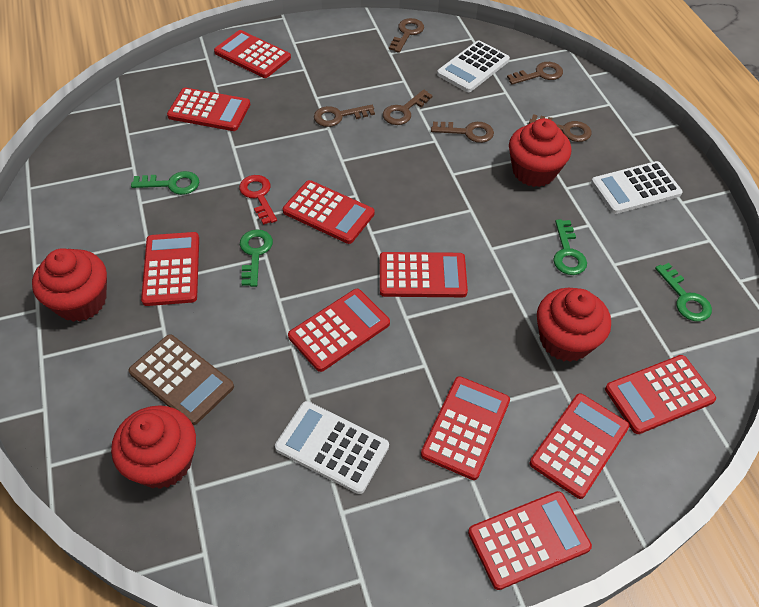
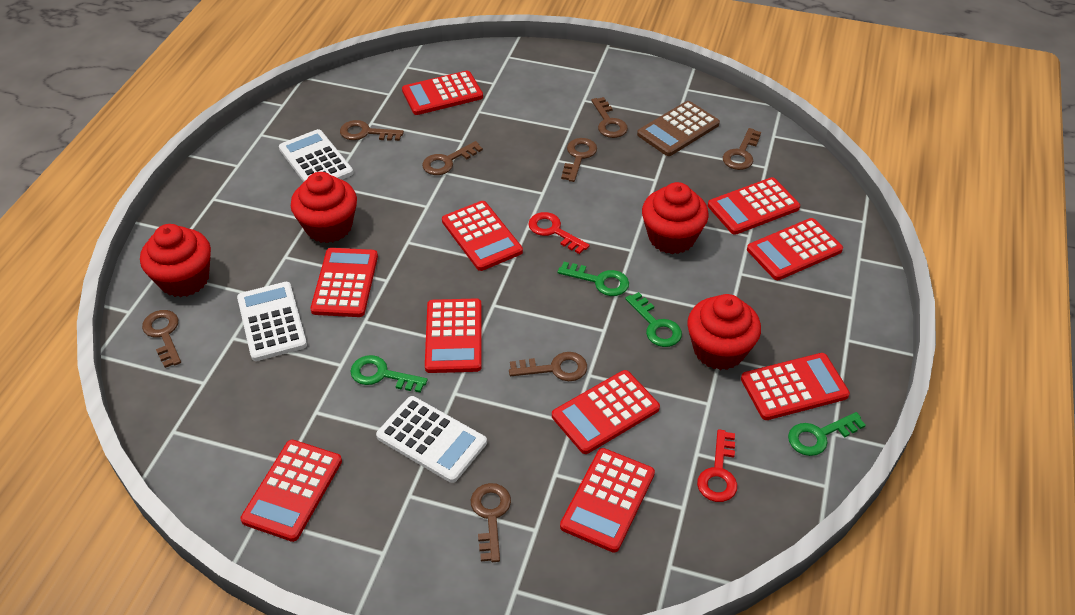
brown key: [314,105,375,127] [383,90,433,125] [389,18,424,53] [431,122,494,143] [507,62,563,85] [529,114,592,142] = 6 -> [142,310,181,368] [340,120,404,141] [422,141,483,175] [471,483,511,562] [509,352,587,381] [561,138,597,182] [591,97,628,138] [723,128,761,170] = 8
red key: [239,175,277,225] = 1 -> [528,212,590,254] [697,429,737,502] = 2

